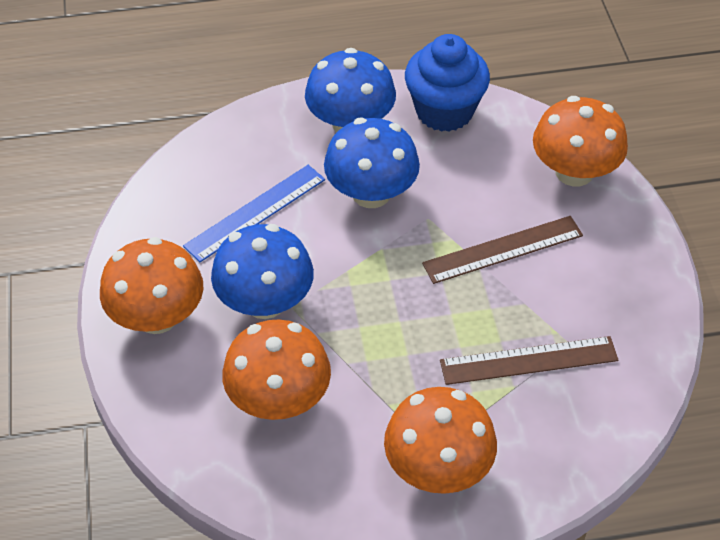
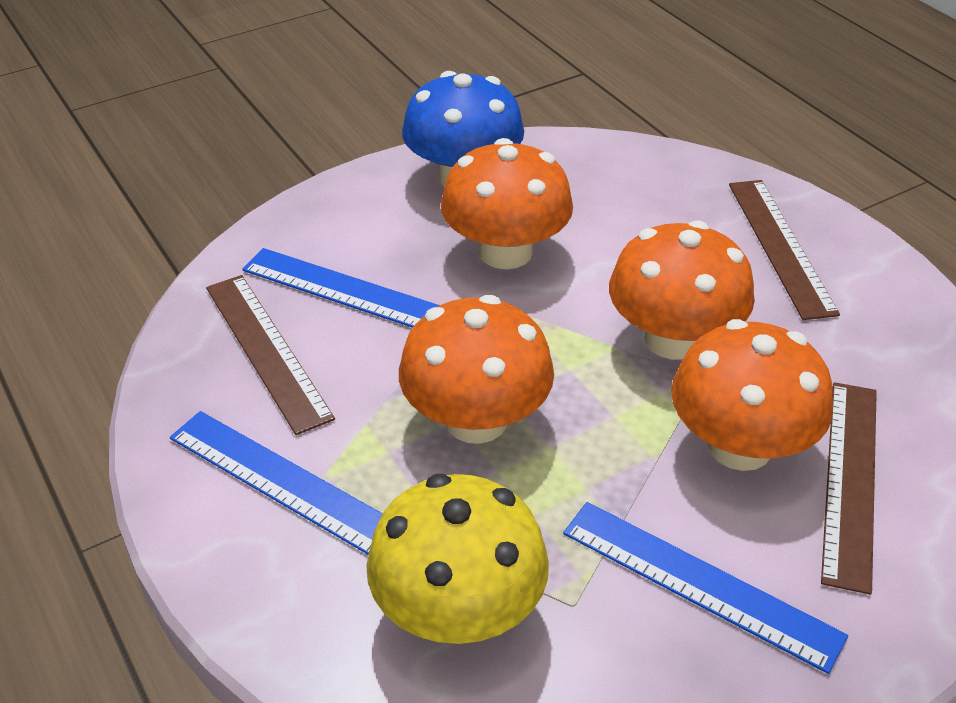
blue cupcake: [405,34,490,132] = 1 -> none = 0
blue mushroom: [211,224,314,319] [305,48,396,133] [324,118,420,208] = 3 -> [402,71,524,186] = 1
blue ruler: [183,165,325,262] = 1 -> [170,411,383,555] [242,248,440,328] [563,502,848,674] = 3
brown ruler: [422,216,583,284] [440,336,618,385] = 2 -> [206,275,335,435] [729,180,840,320] [821,382,877,595] = 3
yellow mushroom: none = 0 -> [366,474,549,644] = 1

